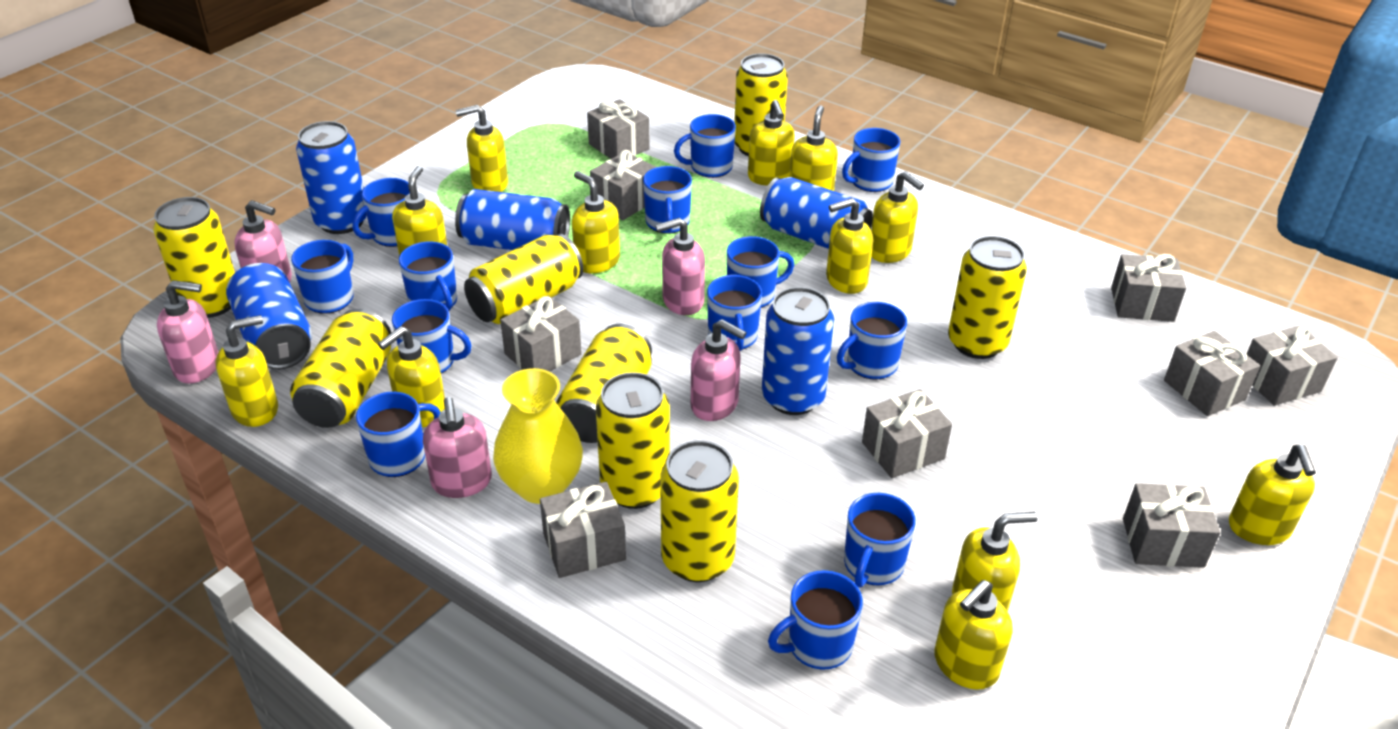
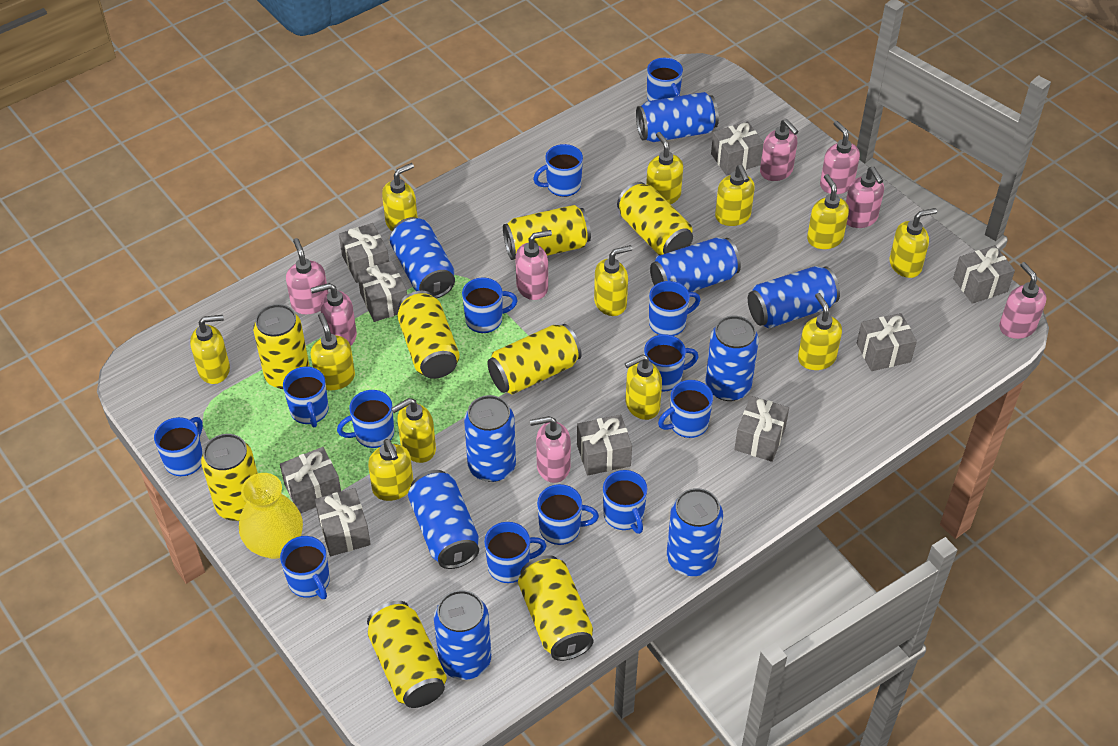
blue can: [226,263,312,369] [296,121,367,234] [455,189,570,250] [760,177,873,249] [762,287,834,415] = 5 -> [390,217,455,299] [408,470,479,569] [434,590,491,680] [464,395,516,482] [636,92,719,142] [650,237,741,292] [667,488,723,576] [705,316,759,401] [748,266,840,328] = 9
pink soap dispenser: [157,280,218,384] [234,200,292,282] [423,397,492,498] [655,218,705,315] [691,319,747,421] = 5 -> [286,238,328,314] [311,283,357,345] [515,230,552,300] [530,416,571,483] [760,119,798,181] [820,121,860,194] [846,167,884,228] [999,262,1047,339] = 8

